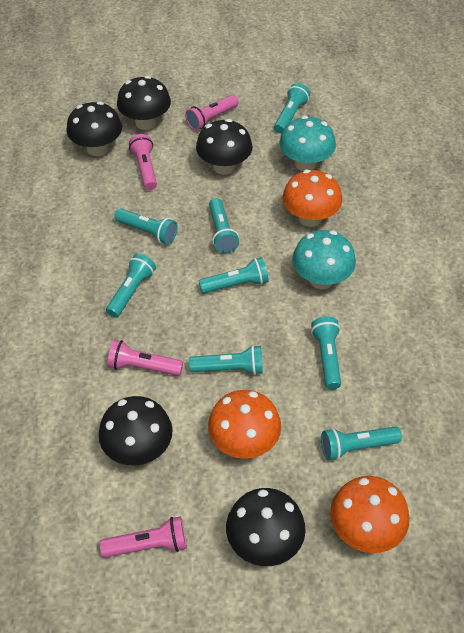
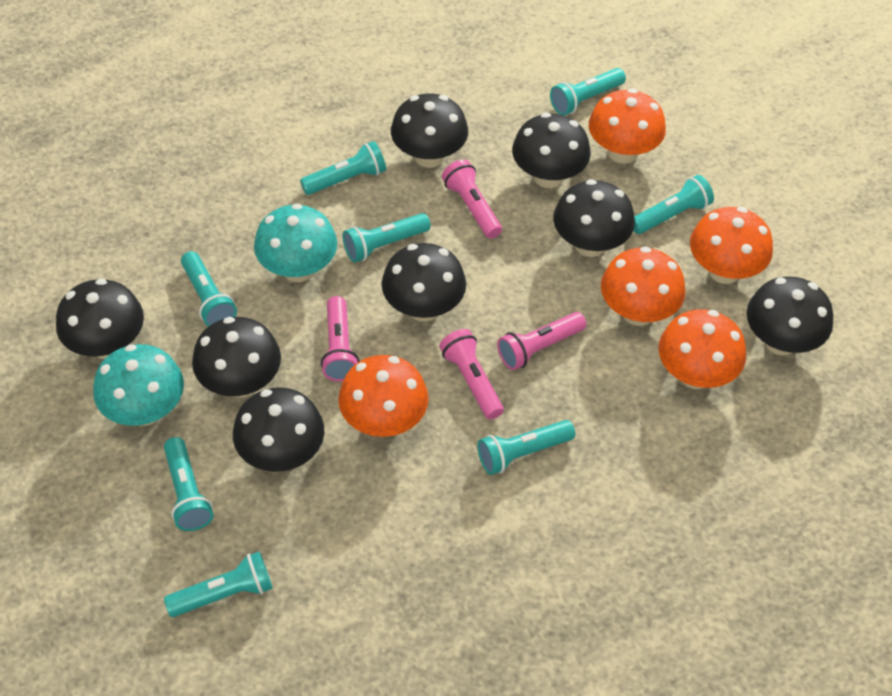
black mushroom: [67,102,122,156] [98,396,173,466] [117,76,171,130] [196,119,253,175] [226,488,306,566] = 5 -> [56,279,144,359] [192,317,281,397] [233,387,324,472] [381,243,466,322] [391,94,468,168] [512,113,591,188] [553,179,635,257] [747,276,833,356] = 8
orange mushroom: [208,390,281,459] [283,169,342,227] [330,476,409,553] = 3 -> [338,355,429,437] [589,88,666,164] [601,246,686,326] [658,309,746,389] [690,207,773,284] = 5

